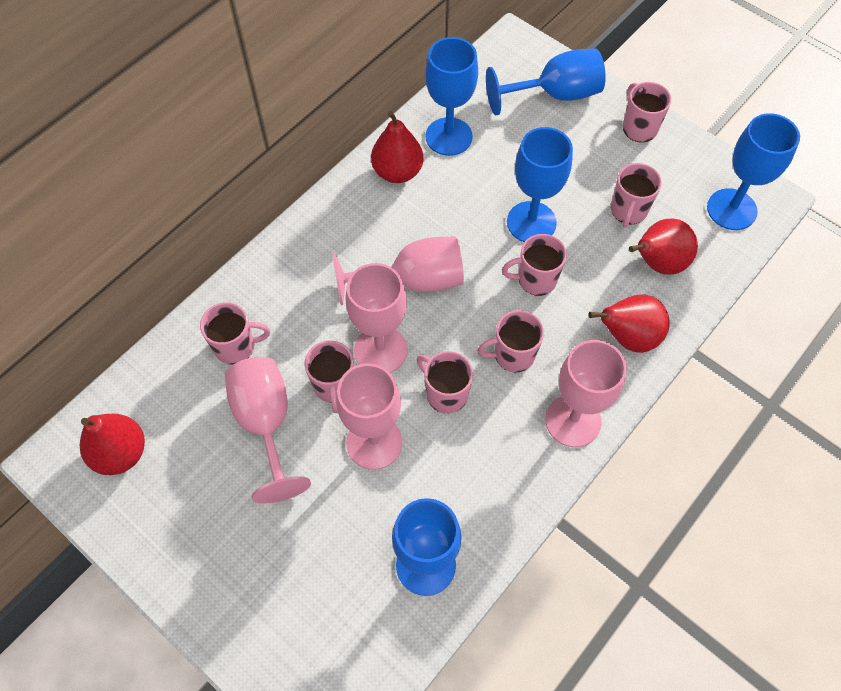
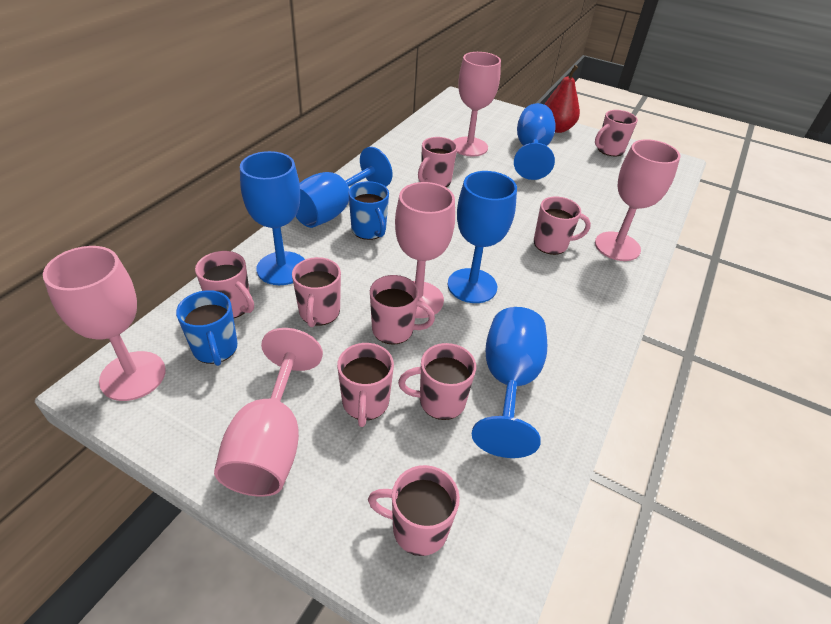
blue mug: none = 0 -> [176,290,238,366] [348,181,389,240] = 2
pink mug: [200,302,270,365] [305,340,354,413] [417,351,473,414] [477,310,544,372] [502,234,567,296] [611,163,662,228] [623,82,672,142] = 7 -> [195,251,254,318] [292,257,341,327] [337,343,394,427] [368,465,460,556] [370,275,435,345] [398,343,476,420] [418,137,457,187] [534,197,591,255] [595,110,638,156] = 9
red pear: [80,414,145,475] [371,111,424,183] [588,294,670,353] [629,219,698,274] = 4 -> [544,65,580,133] = 1

